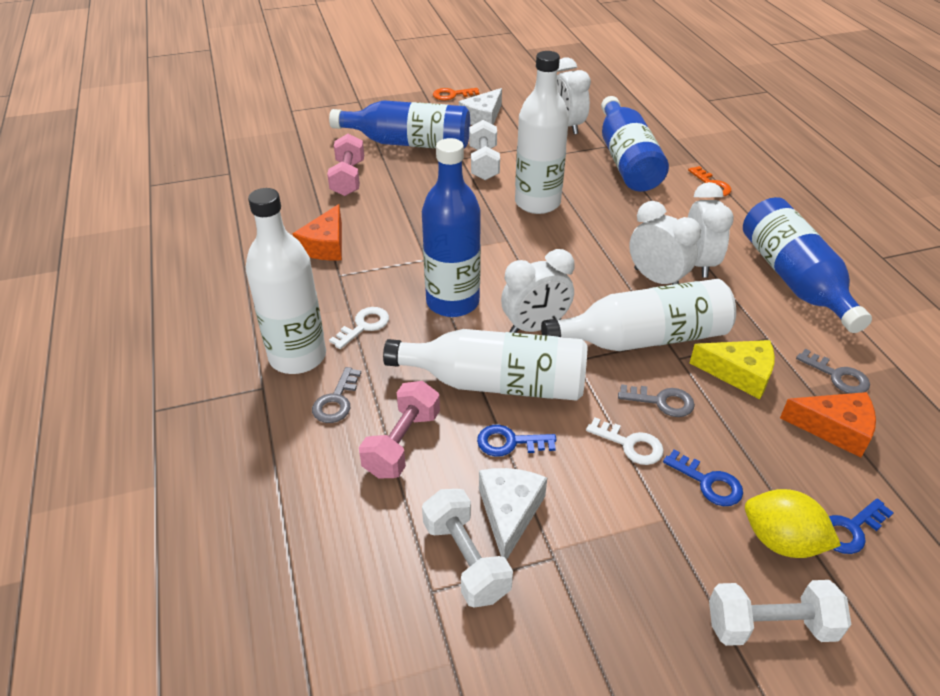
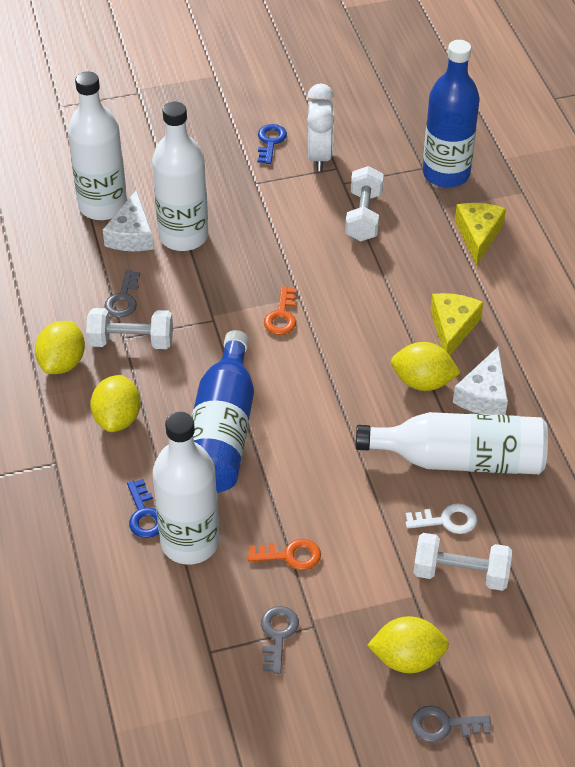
blue bottle: [329,100,470,149] [422,138,481,317] [601,96,669,192] [743,197,872,333] = 4 -> [192,330,254,493] [423,40,480,188] = 2
blue key: [477,425,556,457] [663,450,743,506] [829,499,894,554] = 3 -> [127,479,159,538] [258,124,287,164] = 2
orange cheese: [292,204,342,261] [780,392,876,458] = 2 -> none = 0
pink dumbbell: [327,134,364,196] [359,381,440,479] = 2 -> none = 0
white clock: [501,249,574,333] [556,57,591,134] [629,201,701,285] [688,182,734,278] = 4 -> [307,84,334,171] = 1
white key: [329,307,389,349] [586,417,664,465] = 2 -> [406,503,477,534] = 1
yellow cheese: [690,340,775,399] = 1 -> [430,293,484,355] [455,203,506,265] = 2
yellow lemon: [745,489,841,558] = 1 -> [35,321,85,374] [90,375,141,432] [367,616,449,673] [391,342,461,391] = 4

